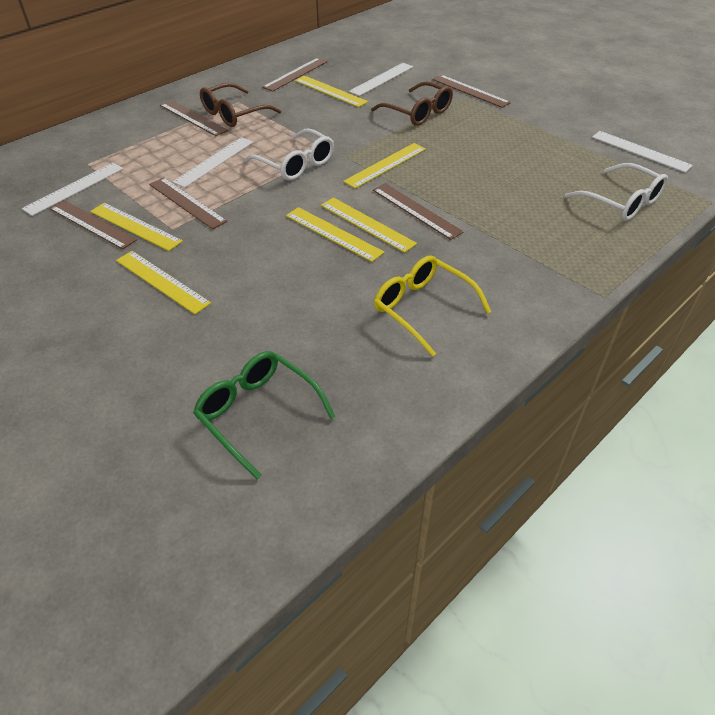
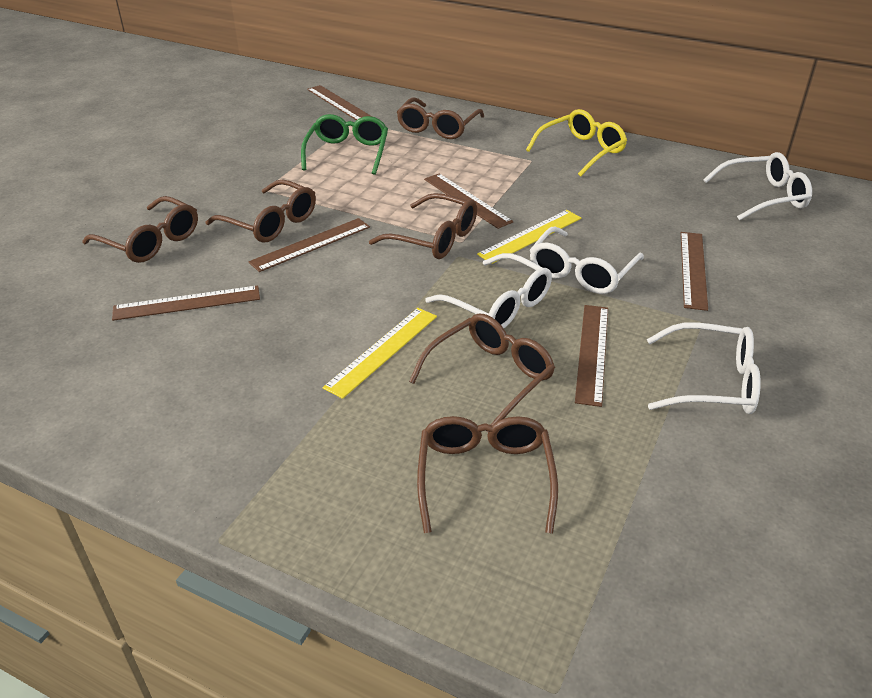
brown glasses: [200,83,281,127] [371,81,453,126] = 2 -> [82,196,198,263] [206,179,316,243] [369,193,477,259] [397,97,484,139] [409,313,555,432] [417,416,558,534] = 6
white glasses: [244,128,334,180] [565,163,668,221] = 2 -> [425,253,552,328] [530,226,644,294] [647,322,761,414] [703,152,812,221] = 4
white ruler: [22,163,123,216] [172,137,253,188] [349,63,413,96] [592,131,693,173] = 4 -> none = 0
yellow ruler: [90,203,183,251] [116,251,211,314] [286,207,384,262] [295,76,368,107] [321,197,417,253] [343,143,426,189] = 6 -> [323,308,437,399] [477,210,581,264] = 2

